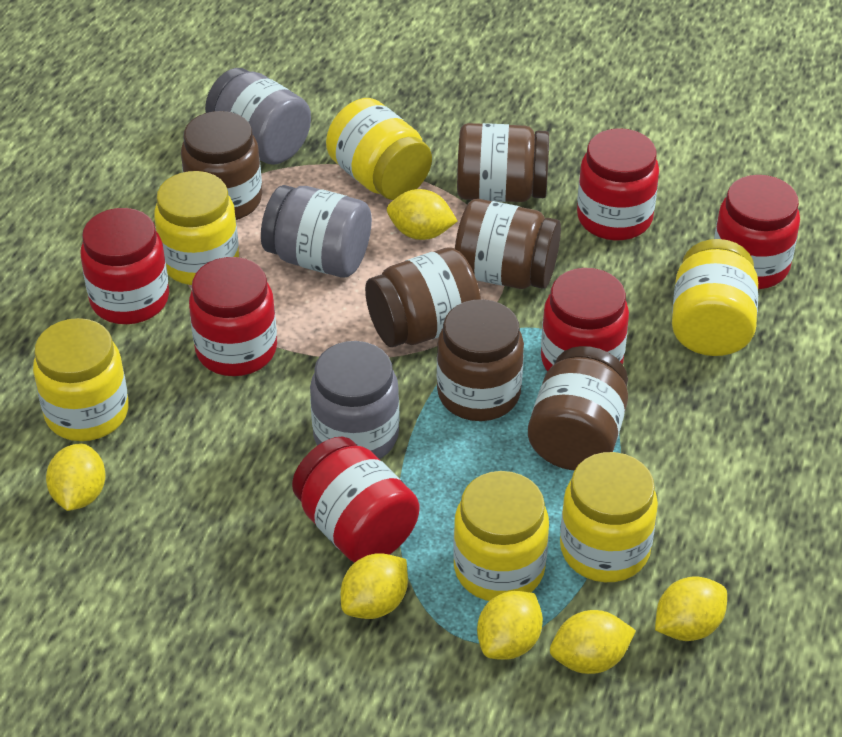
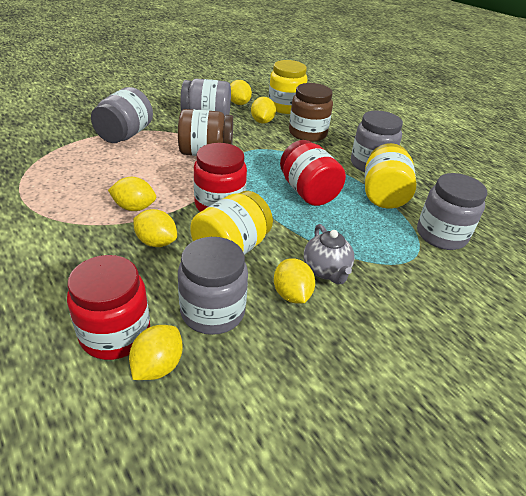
brown jar: [181,111,262,220] [365,248,481,347] [437,299,524,421] [455,199,561,289] [457,123,549,202] [528,346,628,470] = 6 -> [178,109,233,156] [289,83,333,142] = 2
grey jar: [205,68,311,165] [261,185,372,277] [310,341,399,459] = 3 -> [91,87,153,143] [178,237,248,335] [180,79,231,116] [351,111,403,172] [417,173,487,250] = 5
grey teapot: none = 0 -> [304,224,355,284] = 1
red jar: [81,208,169,324] [189,257,277,376] [292,437,419,563] [541,268,629,372] [577,128,659,240] [714,175,800,289] = 6 -> [67,255,150,360] [194,143,247,212] [280,140,346,206] = 3
yellow jar: [33,318,129,441] [154,171,239,285] [326,98,432,200] [453,471,549,601] [560,452,658,582] [672,239,758,356] = 6 -> [190,191,273,255] [268,60,307,114] [365,143,416,209] = 3

